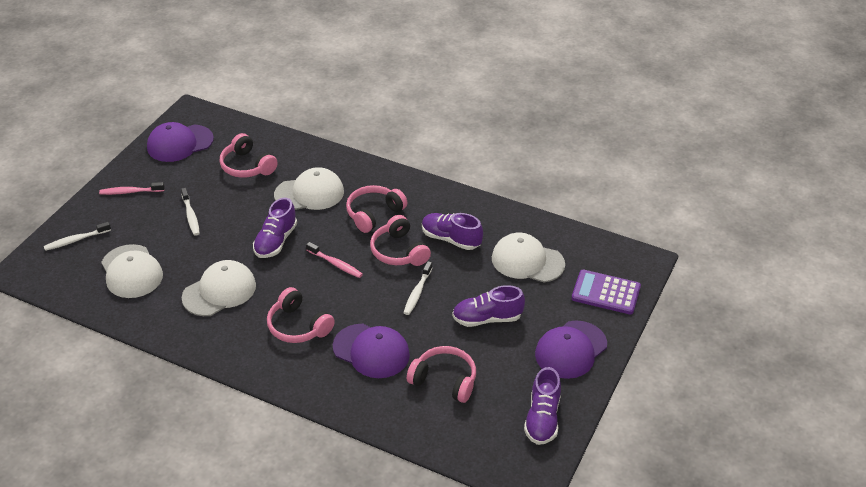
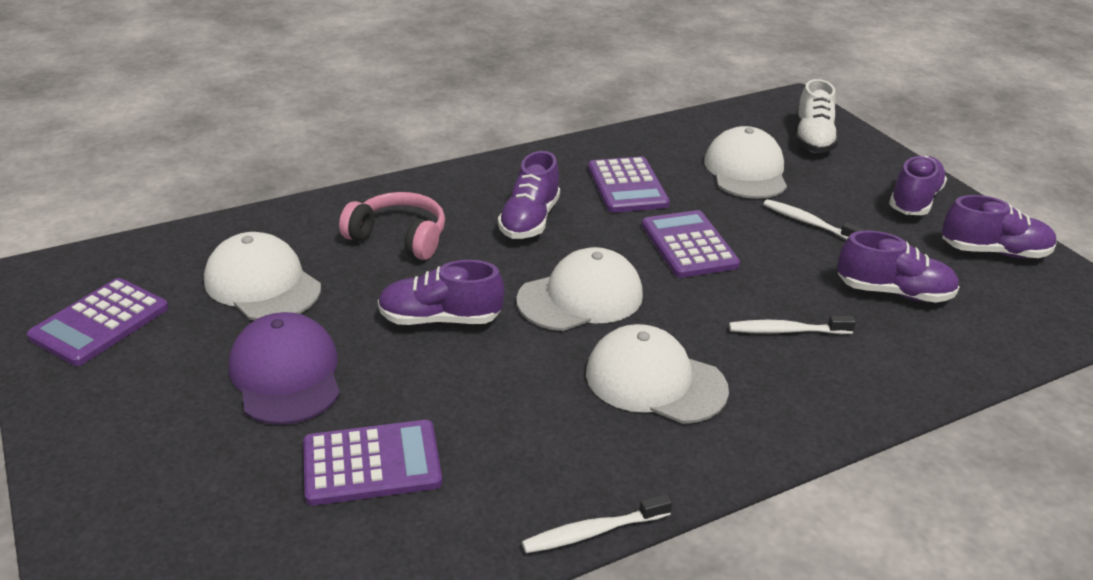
pink headphones: [219,133,278,178] [267,287,335,343] [346,185,407,233] [370,215,431,266] [407,346,476,403] = 5 -> [339,192,445,260] = 1
pink toothbrush: [99,182,164,195] [306,242,363,278] = 2 -> none = 0
purple calculator: [572,270,641,315] = 1 -> [27,278,168,366] [303,420,442,506] [588,157,670,213] [642,210,740,278] = 4
purple cap: [147,122,214,162] [333,324,410,378] [535,321,607,379] = 3 -> [229,312,340,425] = 1
purple shoe: [253,198,297,258] [422,213,483,250] [452,285,525,327] [524,367,561,445] = 4 -> [378,260,505,325] [498,151,560,239] [837,230,960,303] [889,156,947,215] [942,195,1057,258] = 5
white shoe: none = 0 -> [796,79,838,153] = 1

